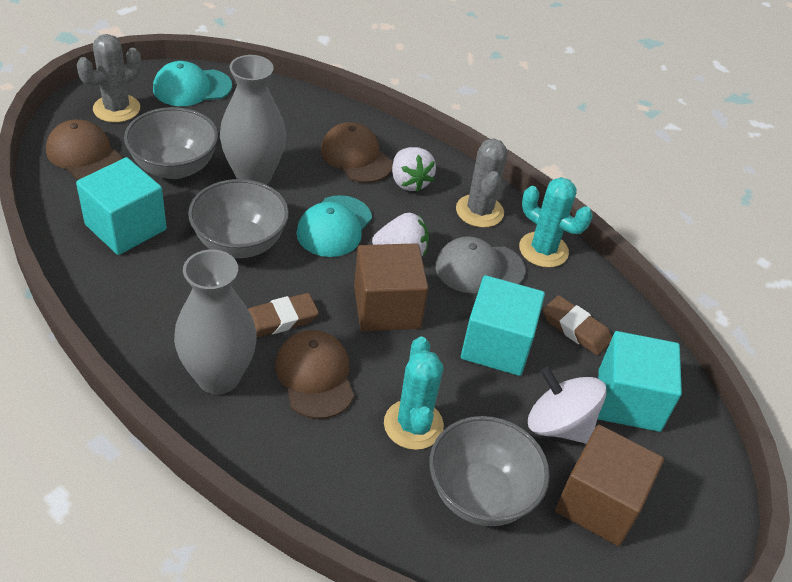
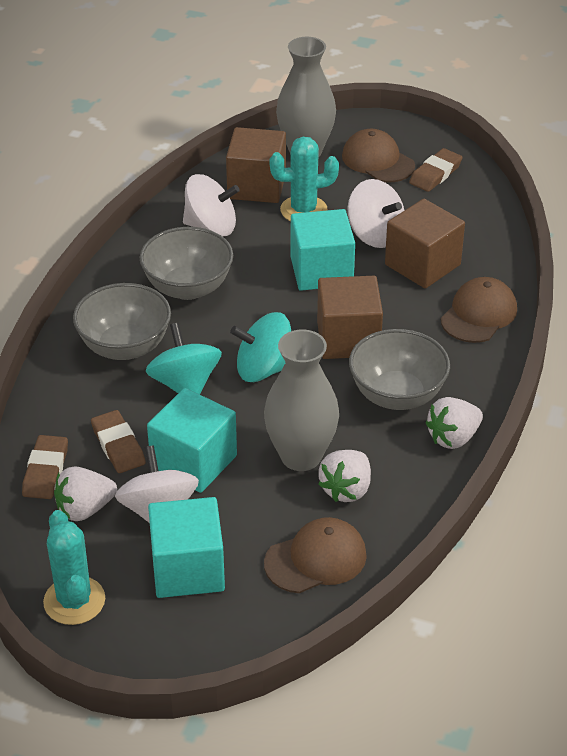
brown cube: [354,243,428,331] [555,425,664,546] = 2 -> [226,127,286,203] [317,276,383,359] [385,199,465,288] = 3
brown eraser: [248,293,319,337] [543,295,612,356] = 2 -> [22,435,68,499] [91,410,146,473] [409,148,463,192] = 3
grey cactus: [77,34,141,123] [456,138,508,228] = 2 -> none = 0
grey cap: [435,236,526,293] = 1 -> none = 0
turquoise cap: [153,61,232,106] [296,195,372,257] = 2 -> none = 0
turquoise spinning top: none = 0 -> [146,323,222,394] [230,312,291,382] = 2
white spinning top: [528,367,607,444] = 1 -> [115,445,199,523] [183,174,240,237] [348,179,405,248] = 3
white strawberry: [372,213,429,256] [392,147,436,192] = 2 -> [54,466,117,521] [318,450,371,502] [425,397,483,449] = 3

